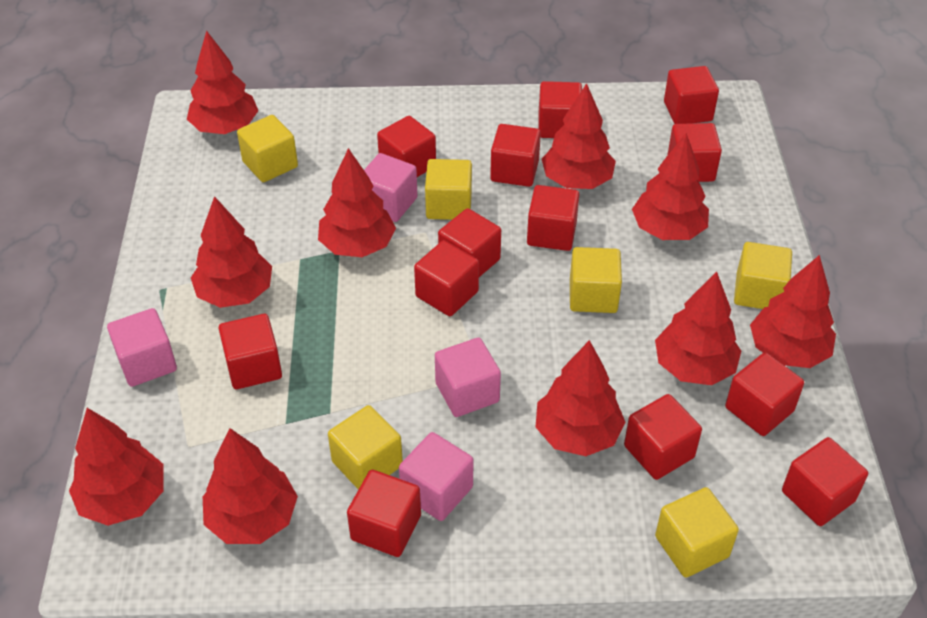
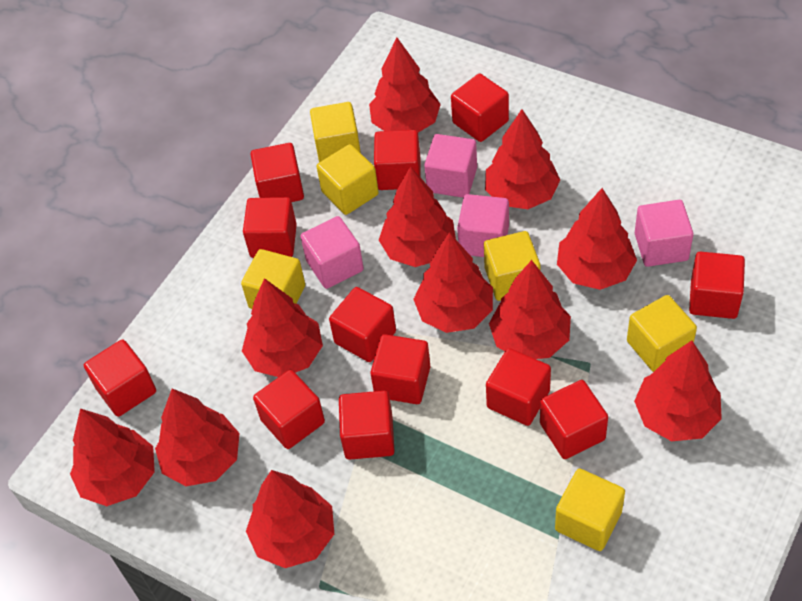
red cube: [218,314,282,389] [347,470,421,557] [377,116,436,177] [414,240,479,316] [438,208,501,277] [490,124,541,187] [527,185,580,251] [538,81,582,138] [624,394,702,480] [664,66,719,124] [668,123,722,182] [725,352,804,436] [782,437,868,526] = 13 -> [84,339,156,417] [243,197,297,258] [251,143,304,202] [253,370,325,449] [329,287,396,362] [339,391,394,460] [370,334,430,404] [374,130,421,190] [451,73,509,142] [486,348,551,426] [540,380,608,459] [689,252,745,319] = 12
red tree: [69,408,164,526] [187,30,258,134] [191,196,272,308] [203,428,298,544] [318,148,396,257] [536,340,625,456] [542,83,616,189] [632,133,709,240] [655,272,741,385] [750,255,836,368] = 10 -> [70,408,155,506] [155,388,240,486] [242,278,323,377] [246,470,334,568] [369,38,441,132] [379,167,456,267] [413,232,493,333] [485,109,560,209] [489,260,571,359] [557,188,637,290] [634,340,722,441] = 11

